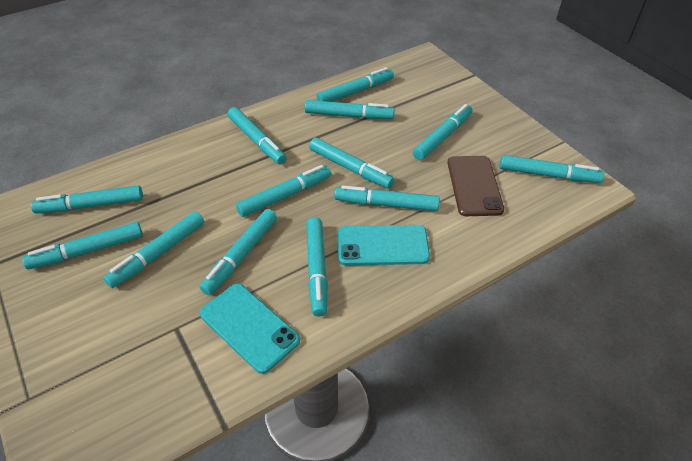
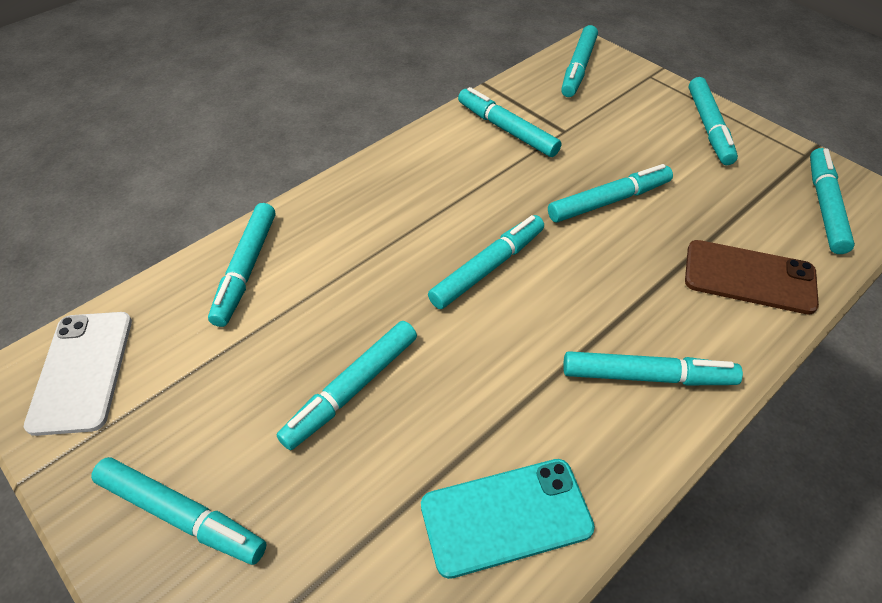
turquoise marker: [22,222,143,269] [31,185,143,213] [104,211,204,288] [200,209,277,295] [228,107,287,164] [236,165,331,217] [305,100,395,119] [306,217,328,316] [309,138,394,188] [317,67,394,102] [334,185,440,211] [413,104,472,160] [500,155,604,183] = 13 -> [91,457,266,565] [208,203,275,327] [277,321,417,450] [428,215,544,309] [458,87,561,157] [548,164,673,223] [561,25,598,97] [563,351,743,385] [689,77,738,165] [810,148,855,254] = 10
turquoise phone: [200,283,300,374] [338,225,430,265] = 2 -> [421,459,595,579] = 1
white phone: none = 0 -> [24,312,132,436] = 1

